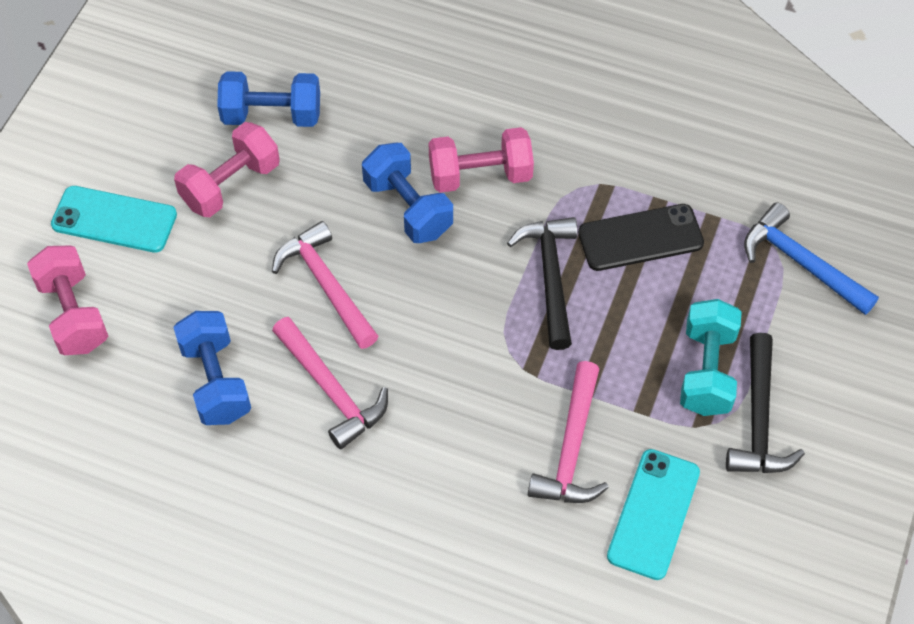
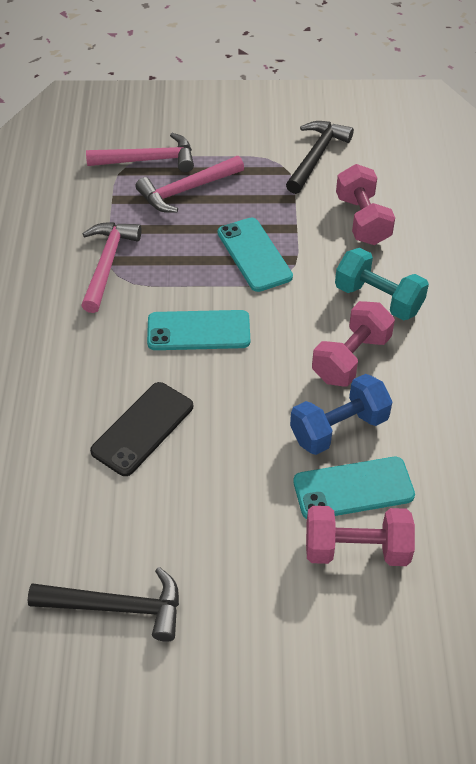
blue dumbbell: [173,311,251,425] [217,71,320,127] [362,143,453,243] = 3 -> [290,374,392,455] = 1
blue hammer: [744,203,879,315] = 1 -> none = 0
turquoise phone: [51,186,177,253] [607,449,700,580] = 2 -> [147,310,250,350] [218,218,293,292] [293,457,415,519] = 3

